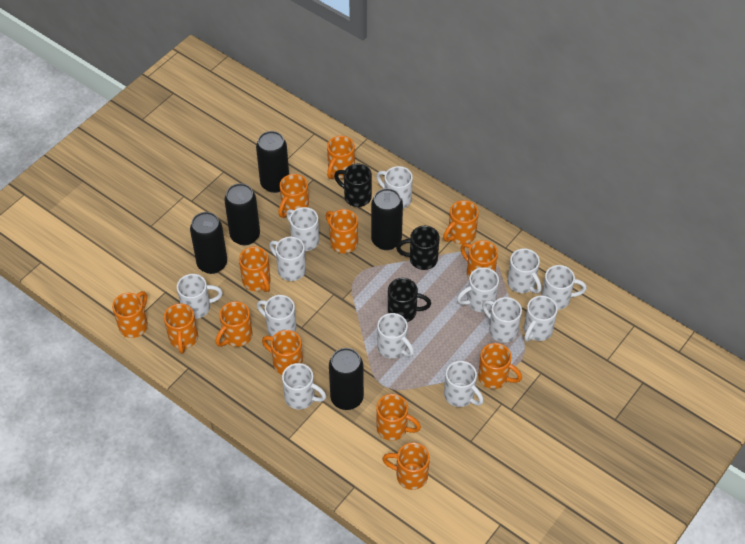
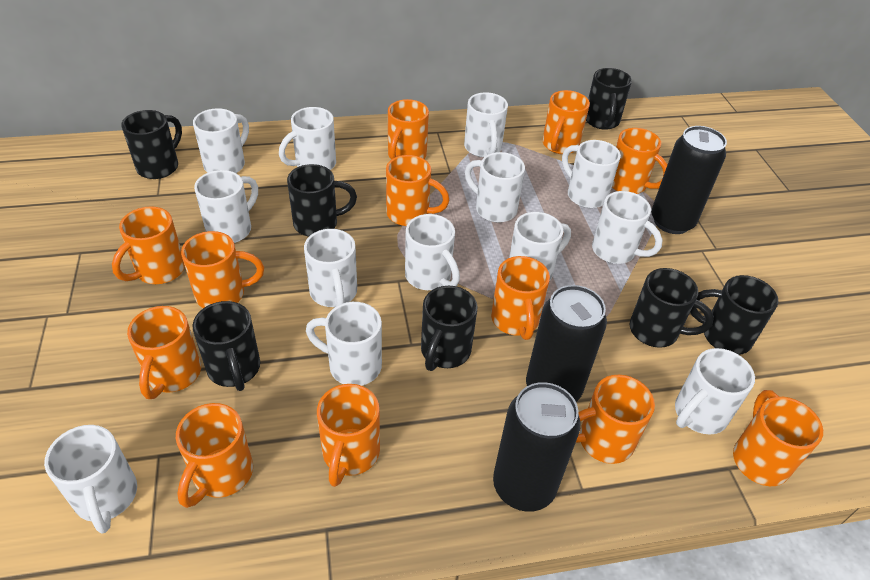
black can: [190,212,227,274] [224,183,260,245] [256,131,289,193] [329,348,364,410] [371,188,403,250] = 5 -> [493,382,580,512] [526,285,607,402] [651,126,727,234] = 3
black mug: [334,164,372,207] [388,278,431,322] [396,226,440,270] = 3 -> [121,110,182,179] [192,301,260,391] [287,164,357,237] [421,286,477,371] [586,68,632,130] [629,268,714,348] [690,275,778,355] = 7
orange mug: [112,291,148,338] [164,304,198,354] [216,301,253,347] [239,247,271,292] [262,330,303,375] [278,174,309,218] [326,209,358,253] [327,136,355,179] [376,394,421,441] [382,443,430,490] [443,200,479,244] [460,240,498,278] [478,343,522,389] = 13 -> [112,207,185,284] [127,306,201,399] [176,403,253,508] [181,231,264,308] [317,384,380,487] [386,155,450,226] [388,99,429,160] [491,256,550,340] [542,90,590,154] [576,375,655,464] [612,128,668,194] [733,390,823,486] = 12

